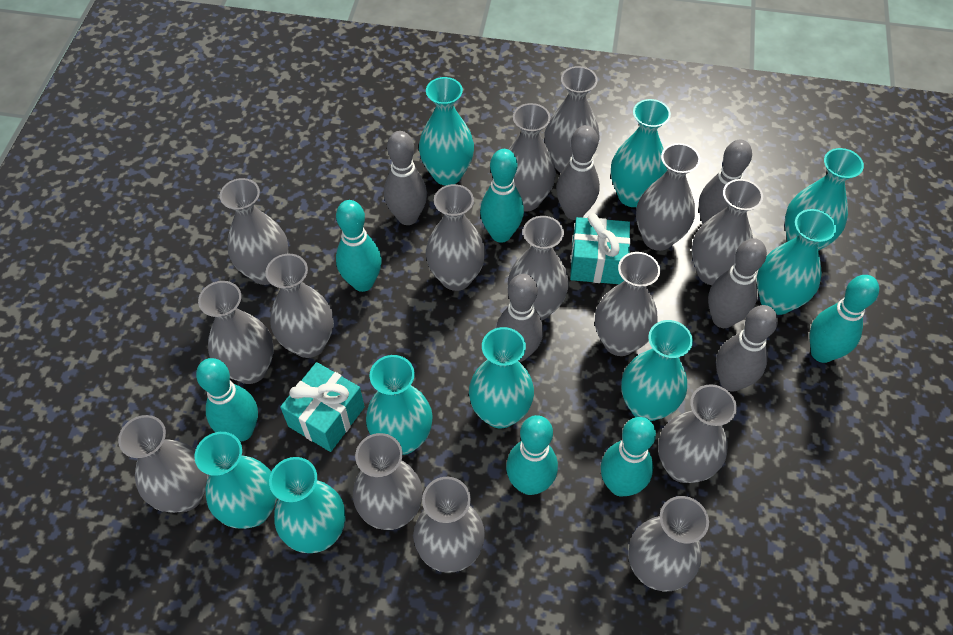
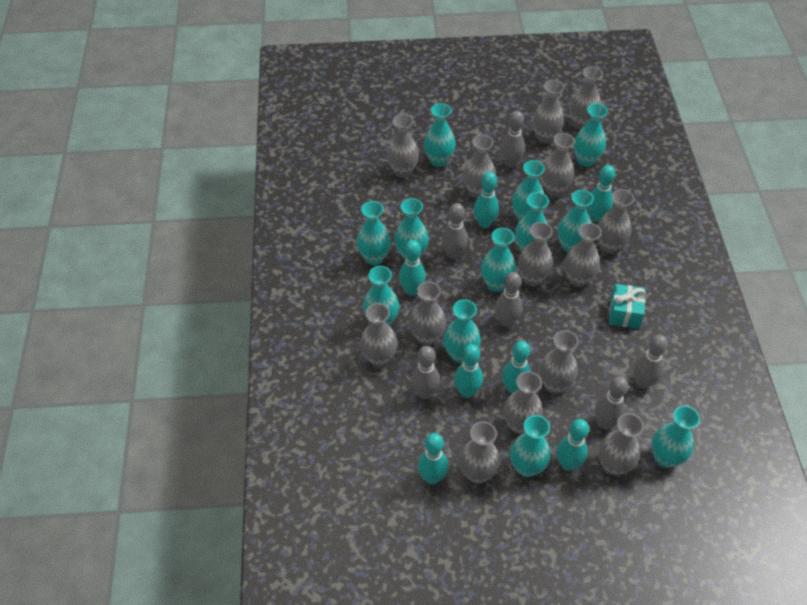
grey vase: [118,415,208,513] [198,281,274,384] [220,178,289,285] [265,254,334,358] [353,433,422,530] [414,477,485,573] [426,184,485,291] [508,216,569,321] [509,103,556,212] [545,66,600,173] [595,252,660,356] [628,496,709,591] [636,143,700,251] [658,384,737,483] [692,179,763,285] = 15 -> [360,303,397,367] [387,114,419,178] [409,281,446,345] [459,421,500,483] [463,135,496,198] [504,371,543,434] [518,222,553,286] [533,80,564,143] [539,330,579,394] [541,133,575,197] [564,223,602,287] [570,66,603,130] [597,190,634,254] [598,413,644,475] = 14
turquoise bowling pin: [196,358,258,442] [336,200,382,292] [480,149,524,243] [506,415,558,495] [601,417,656,496] [810,275,879,363] = 6 -> [399,240,426,296] [418,433,448,484] [454,344,483,398] [474,172,499,228] [502,341,531,394] [556,419,589,471] [587,165,615,222] = 7
turquoise gift: [280,362,365,452] [570,213,630,284] = 2 -> [609,284,646,329] = 1
turquoise vase: [195,432,277,529] [269,457,345,553] [366,355,433,455] [419,77,474,186] [469,327,534,429] [611,99,671,207] [621,320,693,421] [757,209,836,315] [785,148,864,251] = 9 -> [356,201,391,265] [363,266,399,326] [394,198,429,260] [424,103,456,167] [443,300,481,363] [481,228,516,292] [510,415,551,477] [512,160,545,221] [515,192,549,252] [558,190,594,253] [574,103,608,167] [652,406,700,468] = 12

